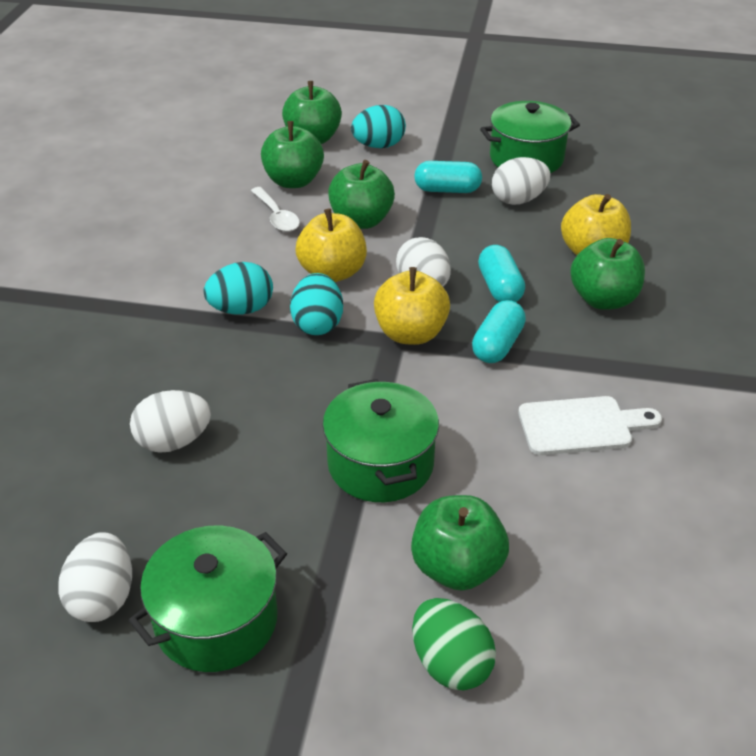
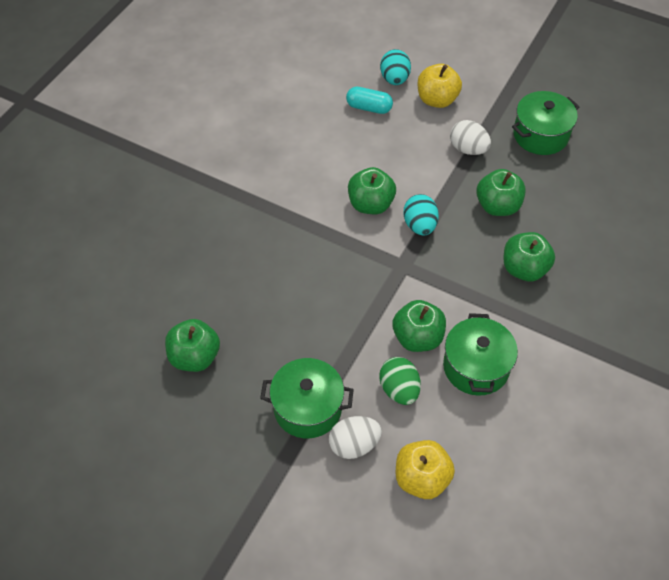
turquoise capsule: [414,161,482,193] [472,300,526,363] [478,245,525,302] = 3 -> [346,87,393,114] = 1
turquoise egg: [204,262,273,315] [290,273,343,335] [351,105,406,148] = 3 -> [380,49,411,85] [403,194,439,235] = 2
white cutting board: [518,396,662,455] = 1 -> none = 0
white egg: [58,532,132,622] [130,390,211,453] [396,237,451,287] [492,157,550,205] = 4 -> [329,416,382,459] [450,120,491,155] = 2
white spoon: [251,187,300,232] = 1 -> none = 0
yellow apple: [295,208,367,282] [374,267,450,345] [561,194,631,256] = 3 -> [396,440,455,499] [418,64,462,108] = 2

